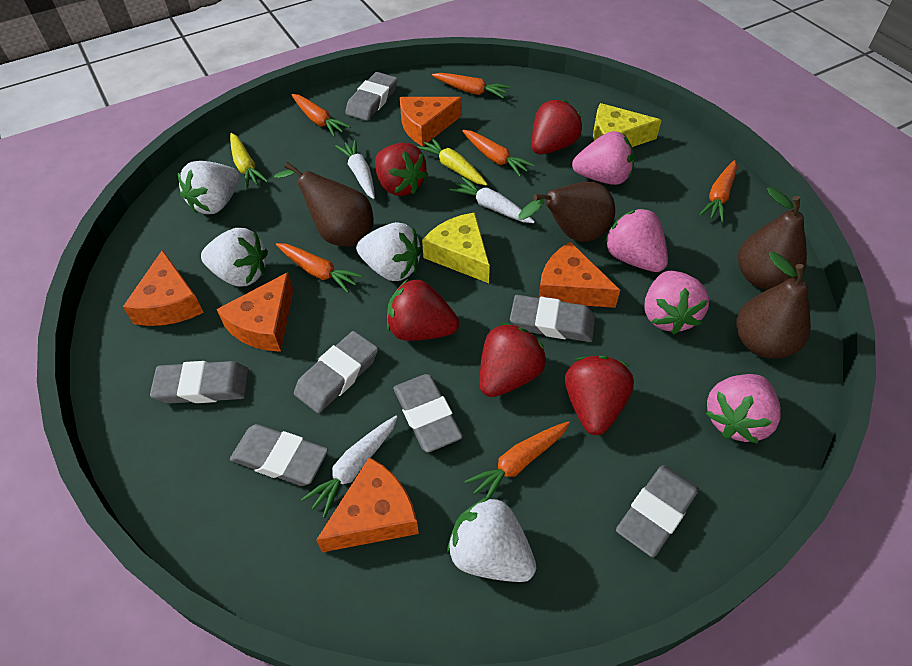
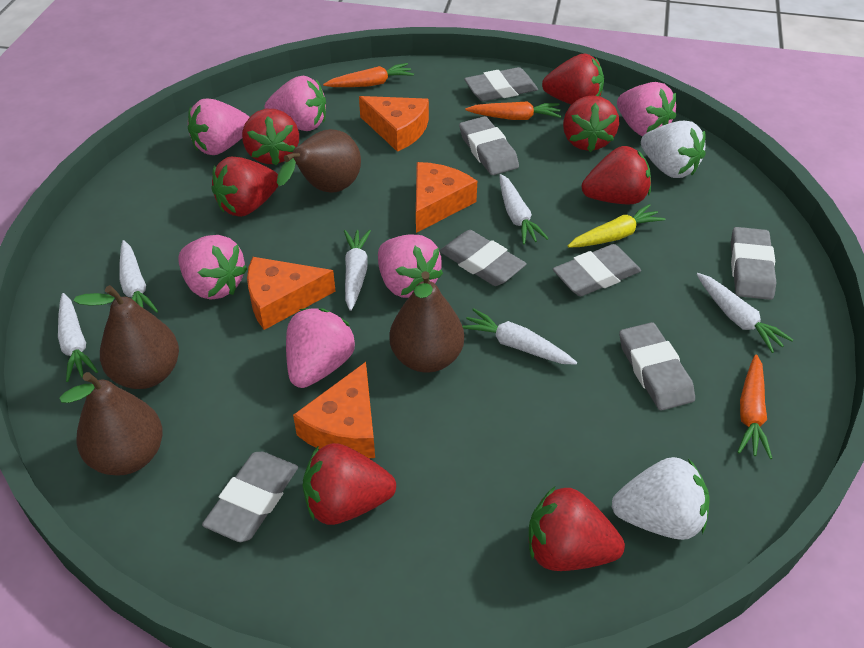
orange carrot: [276,243,363,293] [292,94,351,137] [432,73,510,99] [462,130,535,176] [465,421,570,499] [699,160,737,222] = 6 -> [323,63,414,87] [465,101,561,120] [738,355,772,459] = 3
orange cheese: [123,250,204,326] [217,272,293,352] [316,457,419,552] [400,97,462,147] [538,242,620,308] = 5 -> [247,257,336,330] [293,362,375,458] [359,96,429,152] [416,162,477,233] = 4
pink strawberry: [572,131,635,185] [604,208,668,272] [645,271,709,335] [706,374,781,444] = 4 -> [178,235,247,300] [188,99,250,155] [264,76,326,131] [286,308,355,388] [378,234,443,298] [617,82,676,136] = 6
red strawberry: [375,143,428,196] [387,279,459,341] [480,323,546,397] [532,100,582,155] [565,356,634,435] = 5 -> [212,157,279,217] [242,109,299,165] [302,443,396,525] [529,487,625,571] [542,53,604,105] [563,95,619,152] [582,146,651,205] = 7
white carrot: [301,416,398,518] [335,140,375,199] [449,177,535,223] = 3 -> [58,293,98,382] [119,240,158,313] [344,230,371,311] [462,308,577,365] [500,174,549,245] [697,273,793,353] = 6
white strawberry: [178,161,240,214] [201,228,268,287] [356,222,422,281] [447,496,536,582] = 4 -> [612,457,710,540] [641,121,706,178] = 2
yellow carrot: [230,133,268,189] [417,137,487,186] = 2 -> [568,204,666,248] = 1
yellow cheese: [422,212,490,283] [593,103,662,147] = 2 -> none = 0

